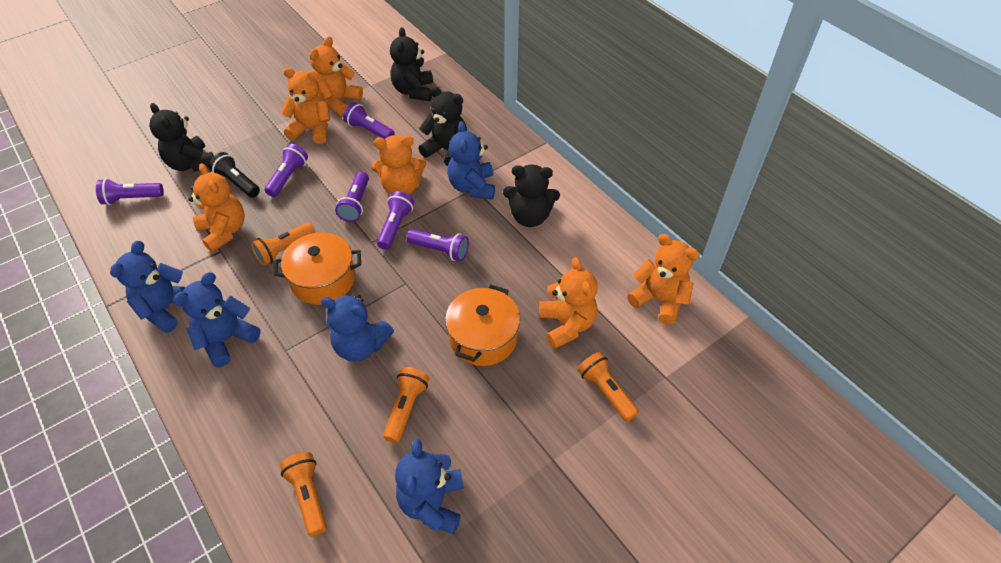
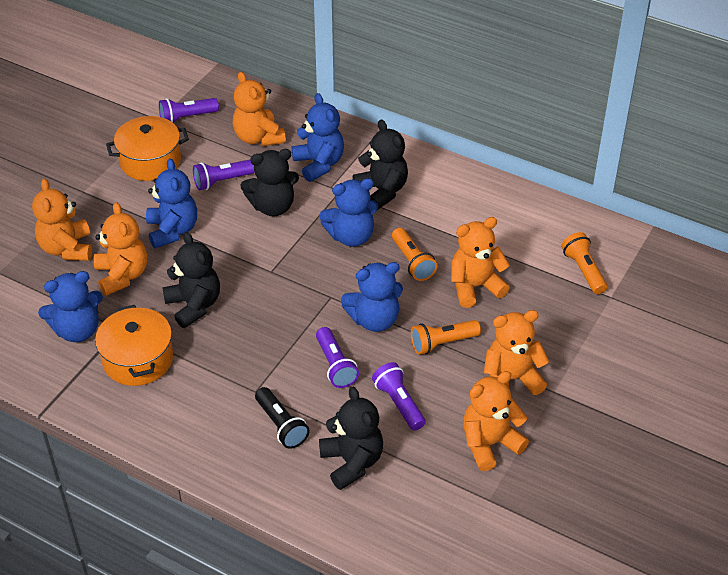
orange flashlight: [251,222,315,266] [280,452,327,537] [383,367,429,443] [578,352,639,422] = 4 -> [392,228,437,281] [411,320,481,355] [561,232,607,294] = 3
purple flashlight: [96,179,164,205] [265,144,308,197] [335,172,369,222] [343,102,395,139] [377,191,414,250] [406,229,469,262] = 6 -> [159,98,219,123] [193,159,255,190] [316,327,359,388] [372,362,426,431] = 4

